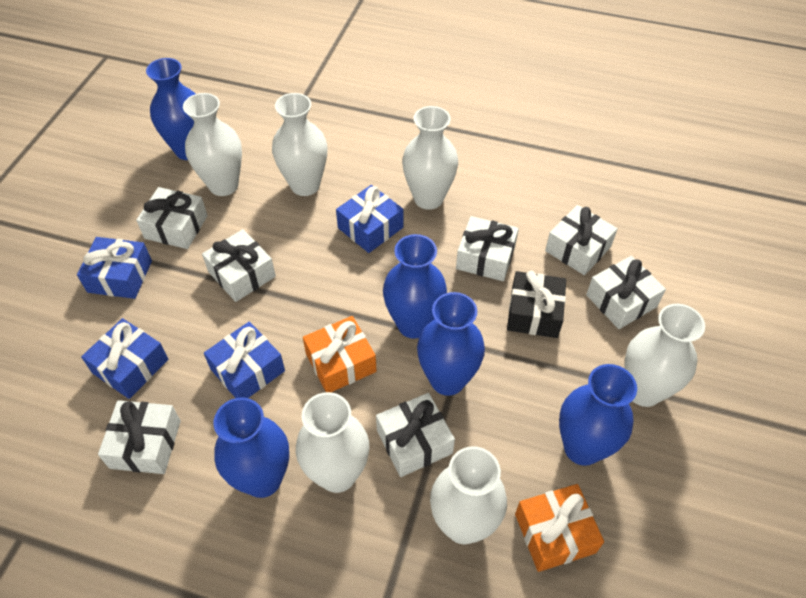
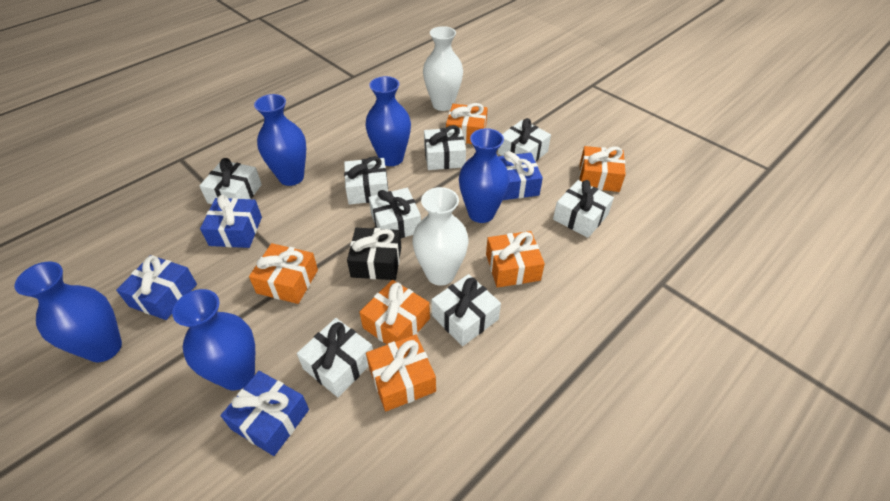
orange gift: [303,316,377,392] [515,484,604,572] = 2 -> [249,243,318,304] [359,280,430,345] [366,334,436,411] [446,103,488,144] [486,231,545,288] [579,146,626,192] = 6
white gift: [98,400,181,474] [136,187,208,249] [202,229,276,302] [376,393,455,477] [456,216,519,281] [545,205,618,275] [586,256,666,329] = 7 -> [199,158,262,204] [297,318,373,397] [344,156,388,205] [369,188,421,238] [424,125,466,170] [432,274,501,346] [498,118,551,162] [553,180,614,238] = 8
white vase: [183,93,242,196] [272,93,327,196] [296,392,369,493] [402,106,458,210] [430,446,507,544] [625,304,705,407] = 6 -> [412,187,469,286] [423,26,463,111] = 2

